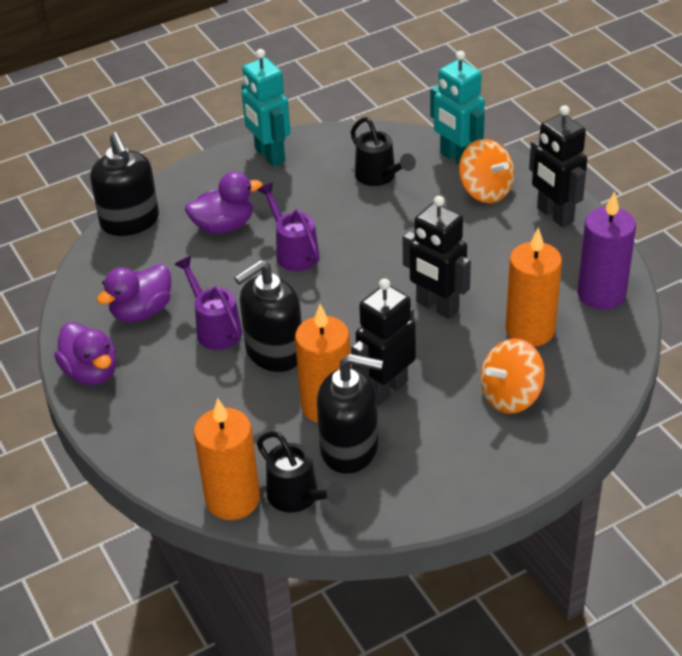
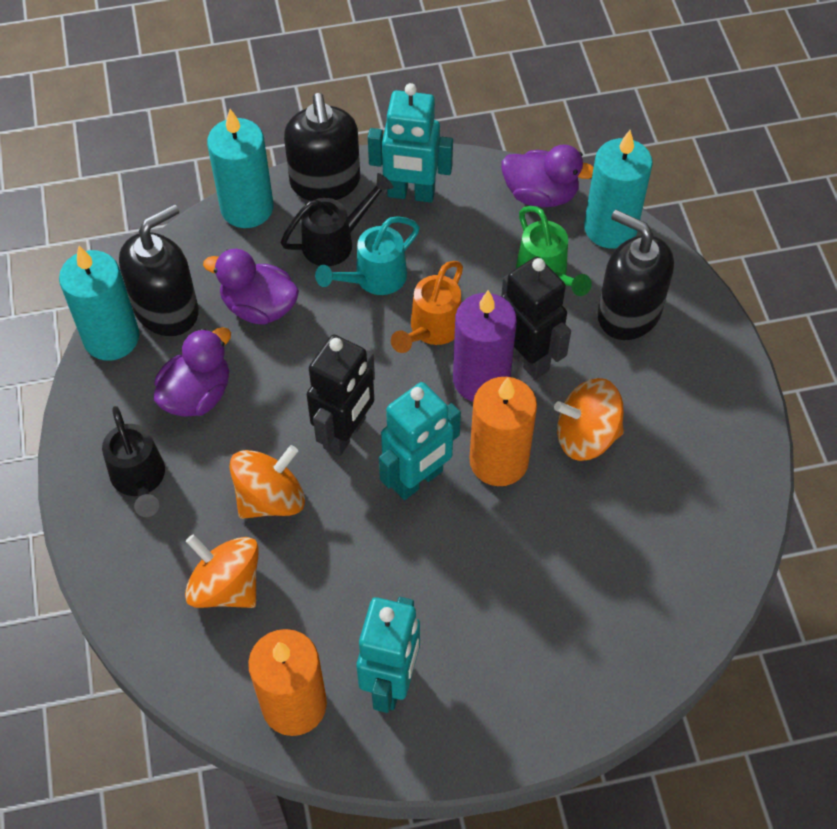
black robot: [351,278,416,406] [403,196,471,319] [529,105,587,227] = 3 -> [306,335,375,456] [501,257,571,380] = 2
green watering can: none = 0 -> [516,206,592,296] = 1
orange candle: [194,398,260,520] [295,304,351,423] [505,228,562,346] = 3 -> [248,629,327,736] [469,377,537,486] = 2
orange spinning top: [459,139,514,203] [481,338,545,414] = 2 -> [185,534,259,608] [229,445,305,519] [554,378,624,461] = 3
orange watering can: none = 0 -> [391,261,463,353] = 1
purple watering can: [174,256,242,350] [257,183,319,271] = 2 -> none = 0
turquoise candle: none = 0 -> [59,246,139,361] [207,109,273,228] [584,130,653,248] = 3
turquoise robot: [241,49,290,167] [430,51,485,165] = 2 -> [356,597,420,713] [368,83,453,203] [379,382,461,500] = 3
turquoise watering can: none = 0 -> [315,216,420,295] = 1

